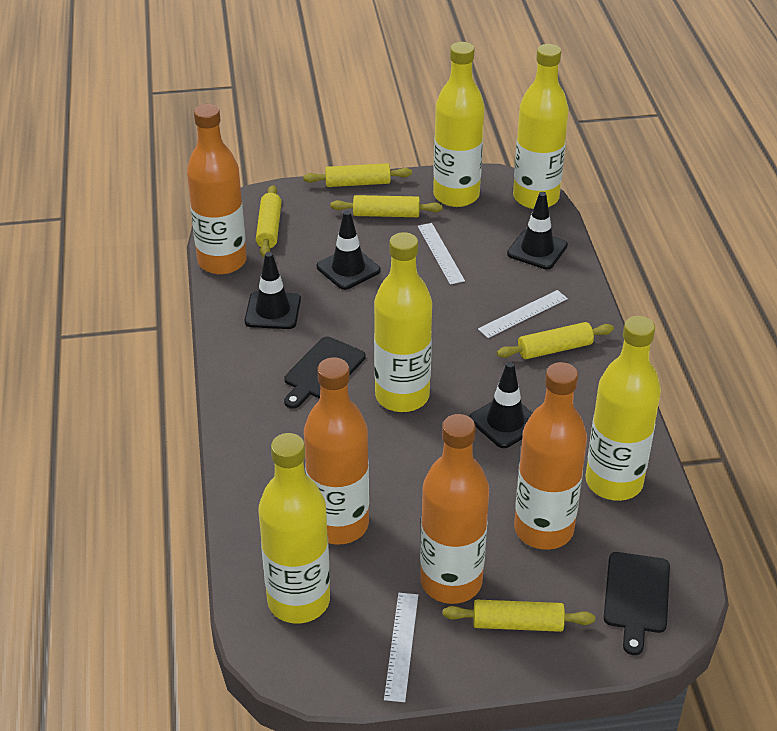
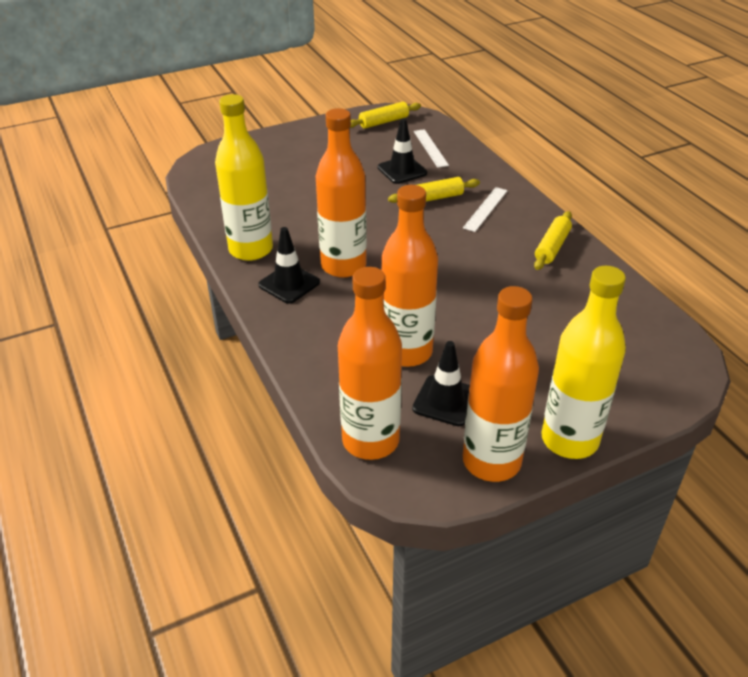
black cutting board: [284,337,366,409] [604,552,670,655] = 2 -> none = 0
black traffic cone: [245,252,301,329] [316,210,381,290] [469,362,532,448] [507,192,568,269] = 4 -> [258,227,320,304] [378,118,427,184] [412,341,470,426] = 3
white ruler: [384,593,418,702] [418,223,465,285] [478,290,568,338] = 3 -> [414,129,449,168] [463,187,508,232] = 2
yellow bottle: [258,433,330,623] [374,232,432,412] [433,42,485,207] [513,44,569,209] [586,316,661,501] = 5 -> [215,94,273,261] [541,266,626,459] = 2
yellow rolling pin: [256,185,282,257] [303,163,412,187] [330,195,442,217] [443,600,595,632] [497,322,614,359] = 5 -> [350,102,421,129] [388,177,480,203] [534,211,572,270] = 3

